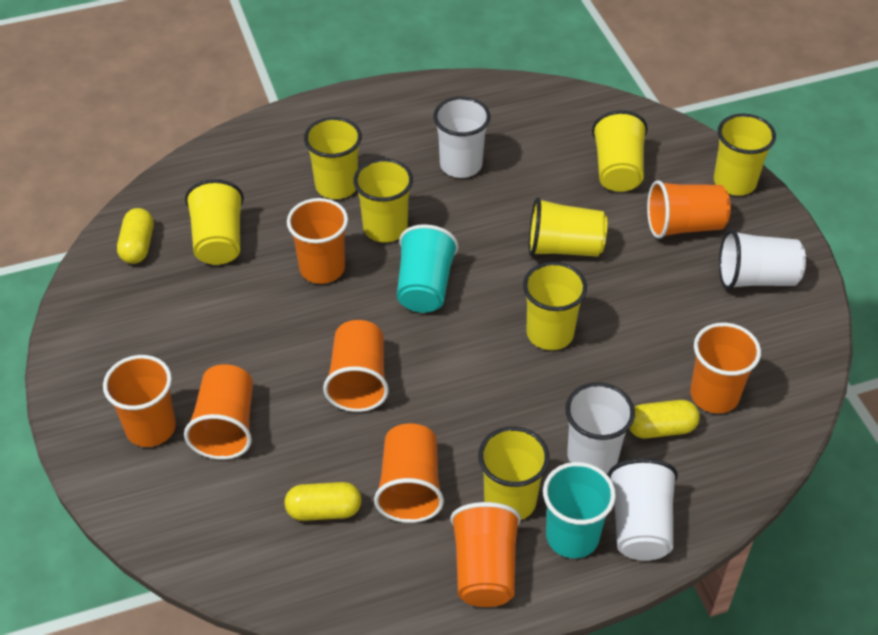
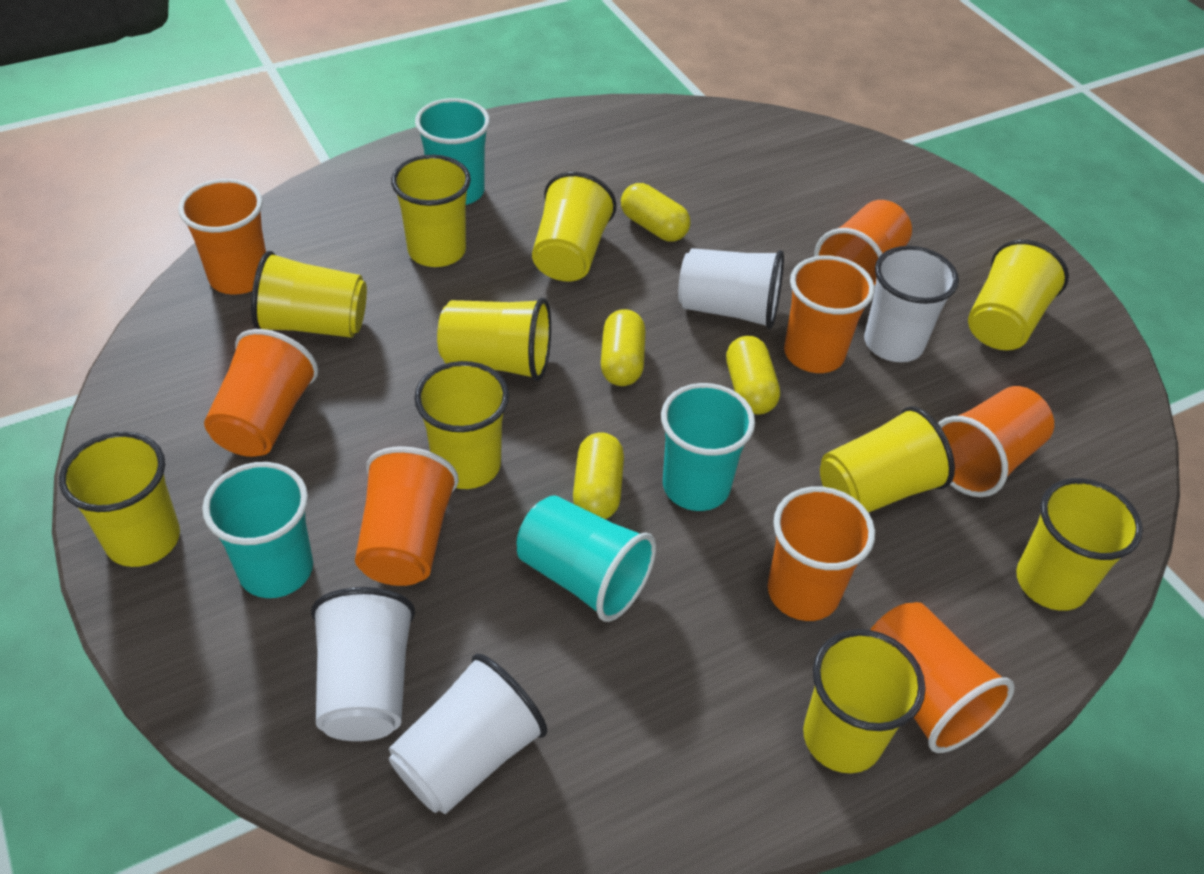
turquoise cup: [397,224,458,313] [543,462,616,558] = 2 -> [202,462,313,598] [415,98,490,205] [517,495,656,622] [661,383,755,511] = 4
yellow capsule: [117,208,154,264] [284,482,362,521] [629,400,700,439] = 3 -> [573,432,624,519] [601,309,645,386] [621,183,690,242] [726,336,780,414] = 4
yellow cup: [185,179,244,265] [304,117,362,199] [353,159,413,242] [478,427,550,520] [523,262,587,350] [529,197,607,257] [592,110,648,192] [714,114,776,196] = 8 -> [59,432,180,567] [251,251,367,338] [391,155,471,267] [414,361,509,489] [437,298,551,381] [532,172,617,281] [803,629,926,773] [820,406,955,513] [968,240,1069,350] [1016,478,1143,611] = 10

